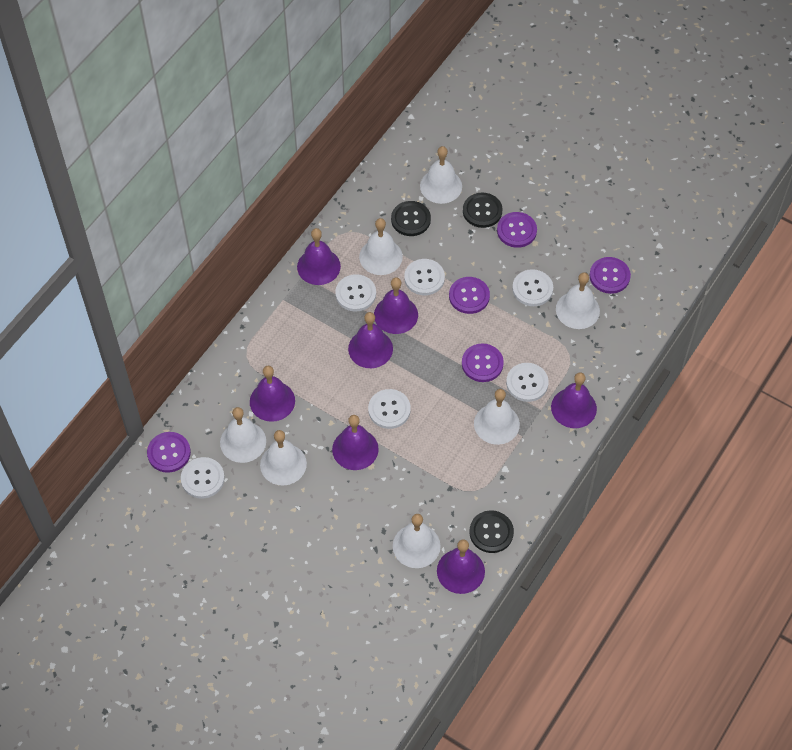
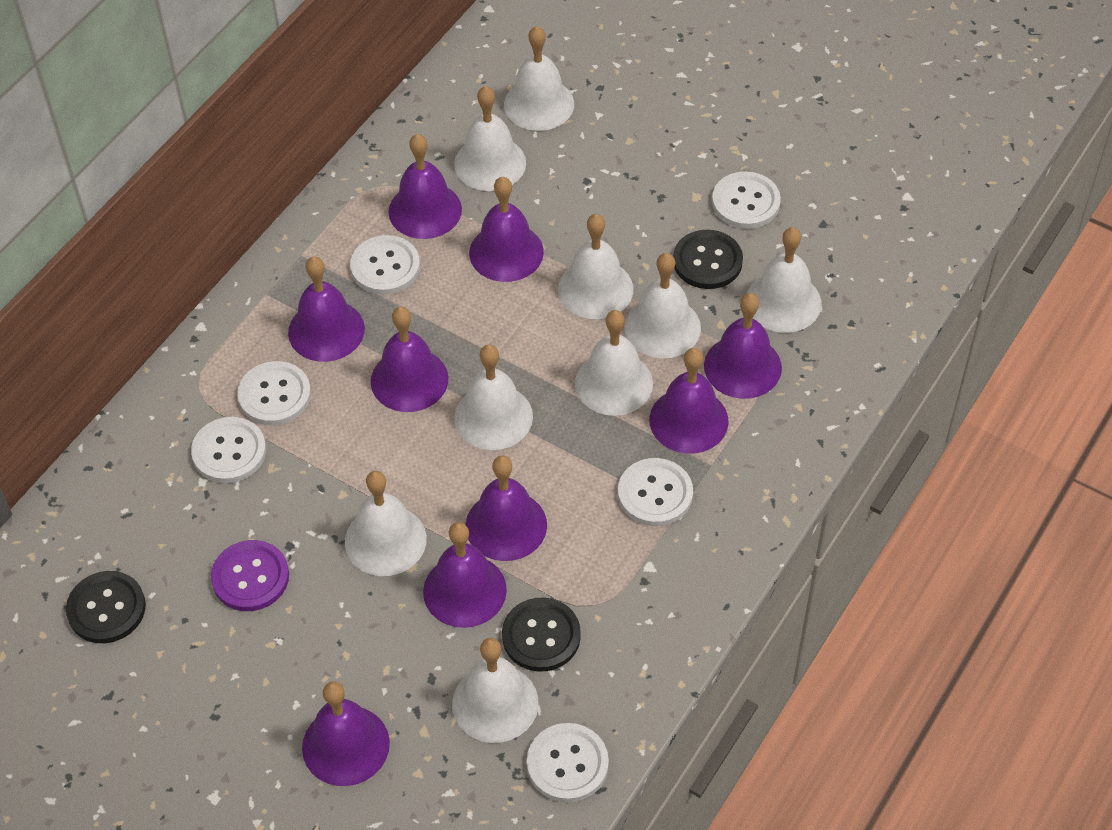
purple bell: [250,366,295,422] [297,228,341,285] [332,415,379,470] [348,312,393,368] [374,277,418,334] [437,540,485,594] [551,372,597,428] = 7 -> [288,256,365,362] [302,681,390,786] [371,307,448,412] [389,134,462,239] [423,522,507,628] [465,455,547,561] [469,177,544,282] [649,348,729,454] [704,293,782,399] = 9
purple button: [147,432,191,473] [449,277,490,314] [462,343,504,382] [497,212,537,248] [589,257,631,294] = 5 -> [211,540,289,611] = 1
white bell: [220,407,266,463] [260,430,307,485] [359,218,403,275] [393,514,441,568] [420,146,462,204] [474,389,520,445] [556,273,600,329] = 7 -> [345,471,427,576] [452,638,539,743] [454,86,526,191] [454,345,533,450] [504,26,574,131] [558,214,634,319] [575,310,653,416] [624,253,701,359] [747,227,821,333] = 9

